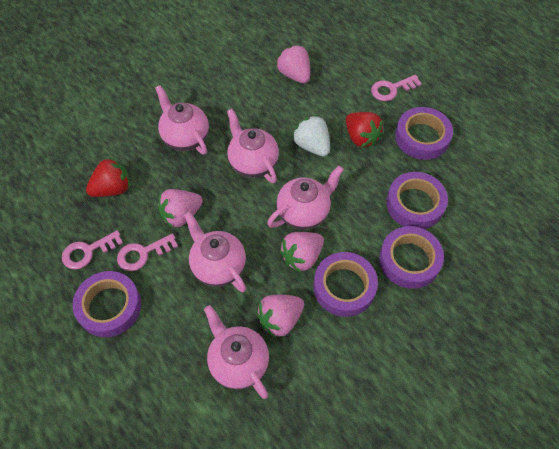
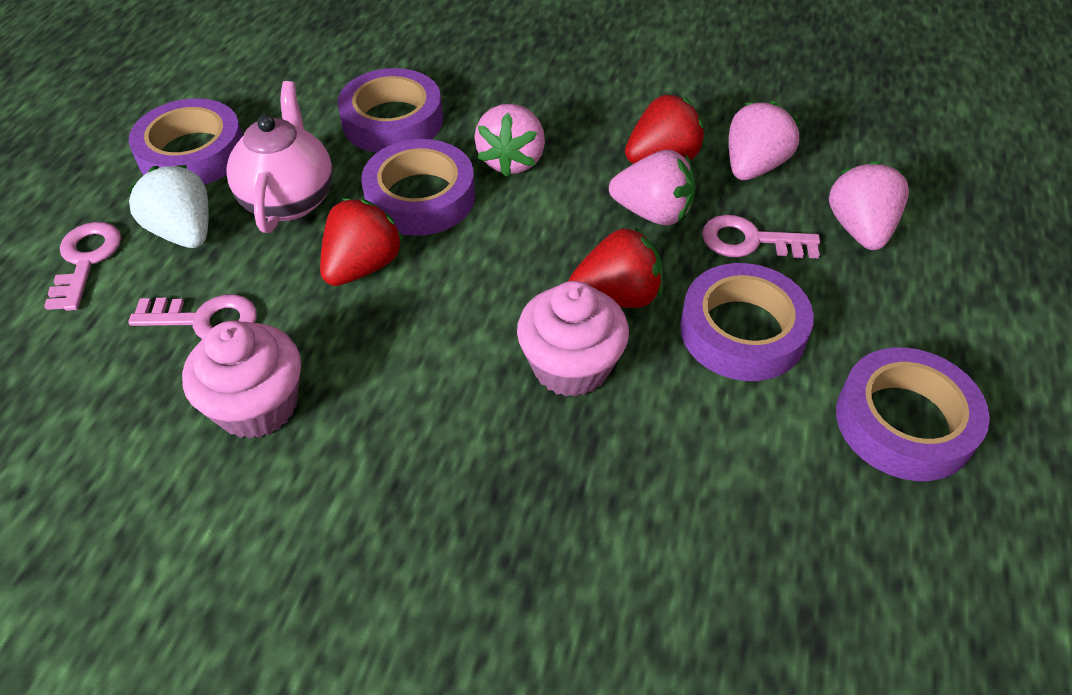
pink cupcake: none = 0 -> [182,321,301,439] [517,281,629,397] = 2
pink teapot: [155,85,209,155] [184,212,246,292] [204,305,269,399] [227,109,279,183] [267,166,344,230] = 5 -> [227,81,333,233] = 1
red strawberry: [86,157,130,197] [346,112,383,147] = 2 -> [320,199,404,286] [569,227,663,308] [625,94,705,164] = 3

